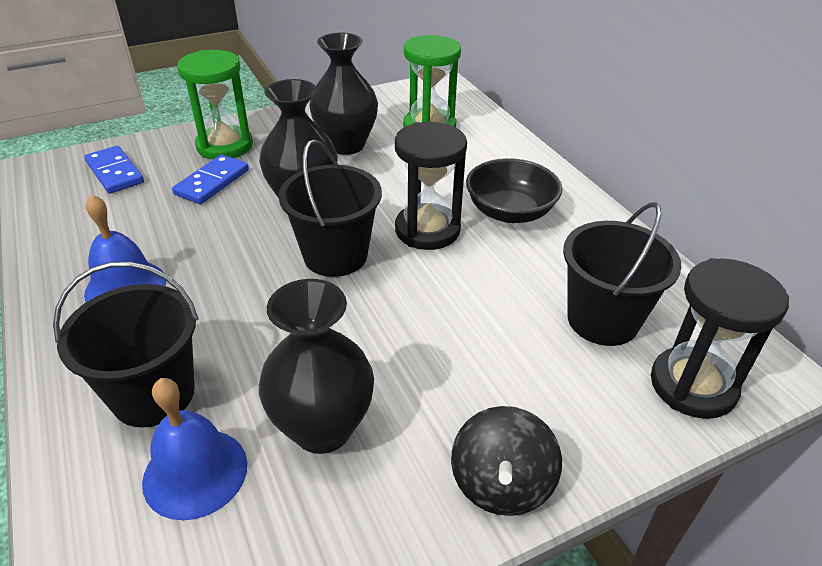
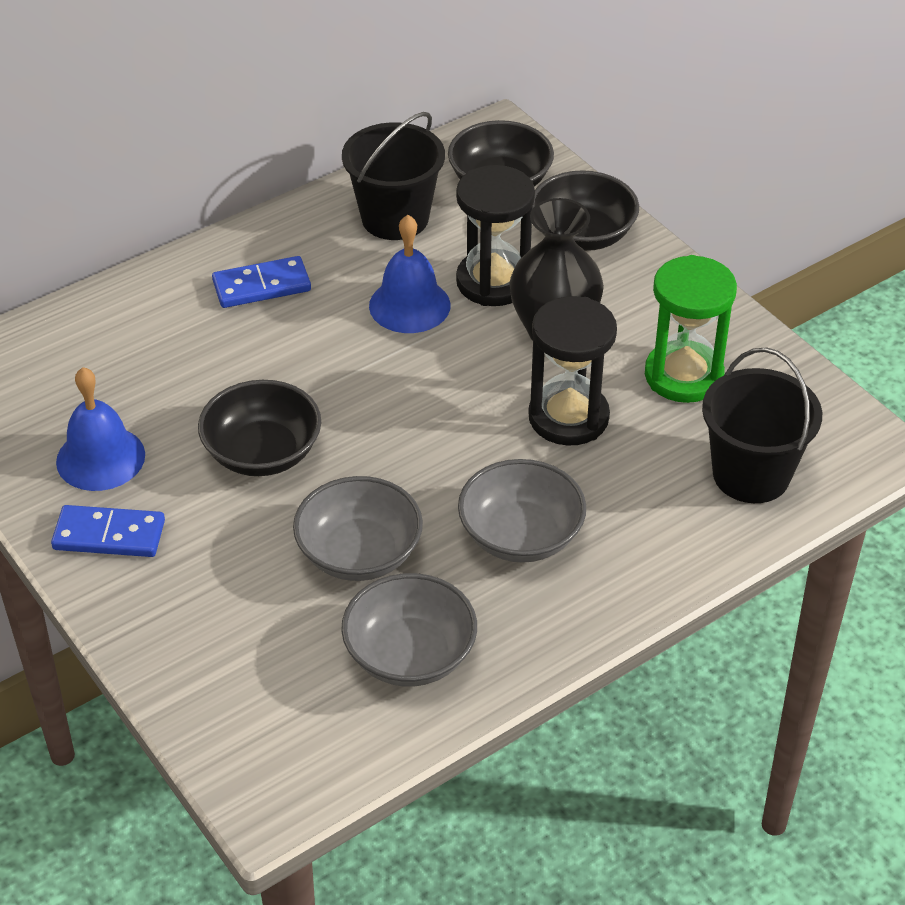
black bowl: [466,158,562,223] = 1 -> [198,380,321,476] [448,120,554,187] [532,170,639,251] = 3
black bucket: [53,262,199,427] [278,139,382,277] [563,202,682,346] = 3 -> [342,112,445,240] [702,347,822,503] = 2
black spinning top: [451,406,562,516] = 1 -> none = 0
black vase: [259,79,338,198] [259,279,374,454] [309,32,378,155] = 3 -> [509,198,604,341] = 1
green hourglass: [177,50,253,159] [403,35,461,127] = 2 -> [645,255,737,403] = 1
grey bowl: none = 0 -> [293,476,423,581] [341,573,477,687] [458,459,586,563] = 3

